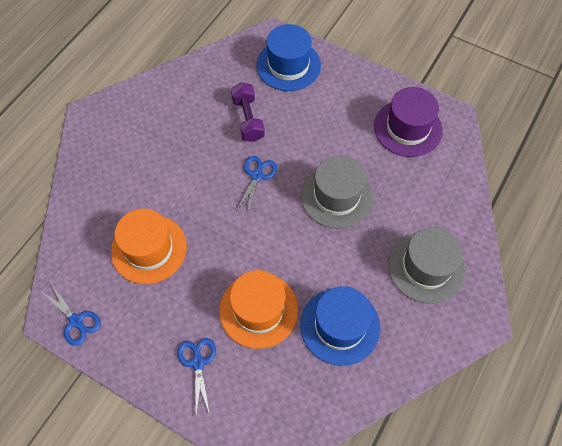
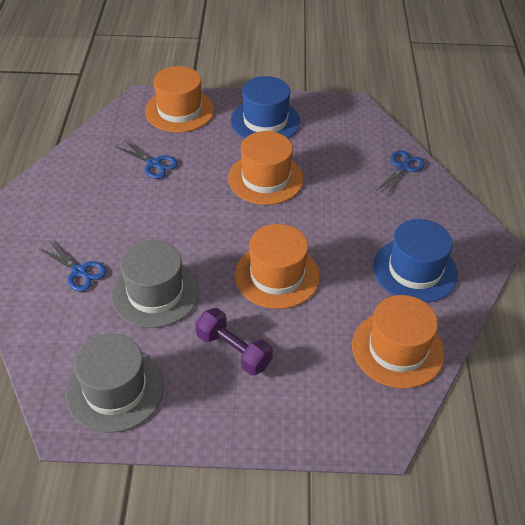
orange hat: [111,209,187,284] [219,270,298,349] = 2 -> [145,66,214,132] [228,131,304,205] [235,224,320,309] [352,295,445,389] = 4
purple hat: [374,87,443,157] = 1 -> none = 0

